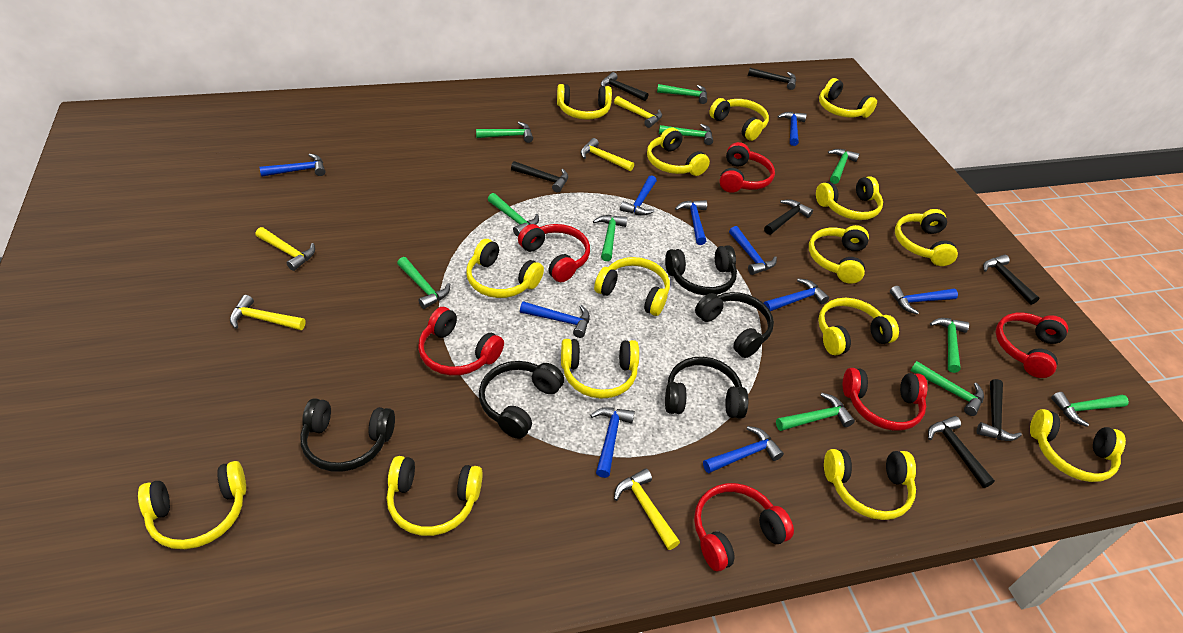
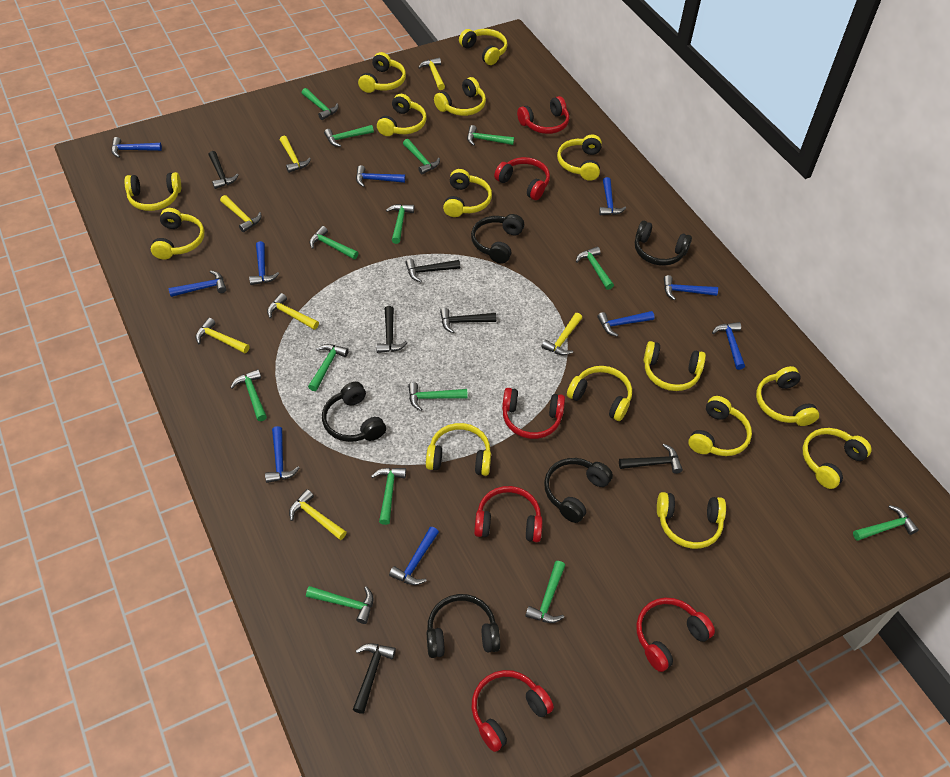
black hammer: [511,161,568,193] [601,72,648,101] [748,68,796,90] [764,199,813,235] [928,416,995,488] [977,379,1022,441] [983,255,1039,305] = 7 -> [208,151,238,189] [353,643,396,714] [376,306,407,353] [405,259,460,282] [440,308,496,333] [619,444,683,474] = 6
green hammer: [397,257,450,309] [476,122,533,143] [488,193,539,236] [593,215,628,261] [657,84,707,104] [659,124,713,145] [776,393,855,431] [828,149,859,184] [910,361,984,416] [930,318,969,373] [1051,392,1129,427] = 11 -> [230,369,267,421] [302,88,338,120] [306,586,373,624] [308,344,349,391] [310,226,358,259] [324,125,374,147] [371,468,406,525] [386,204,414,244] [403,139,440,175] [408,382,468,411] [467,125,514,146] [525,561,565,623] [576,246,614,290] [853,505,919,541] = 14
yellow hammer: [230,295,305,330] [256,227,315,271] [581,138,634,171] [614,96,662,128] [614,468,680,550] = 5 -> [196,318,249,353] [220,195,261,232] [267,293,319,330] [280,136,311,173] [289,489,347,540] [418,57,445,90] [541,313,582,356] = 7

